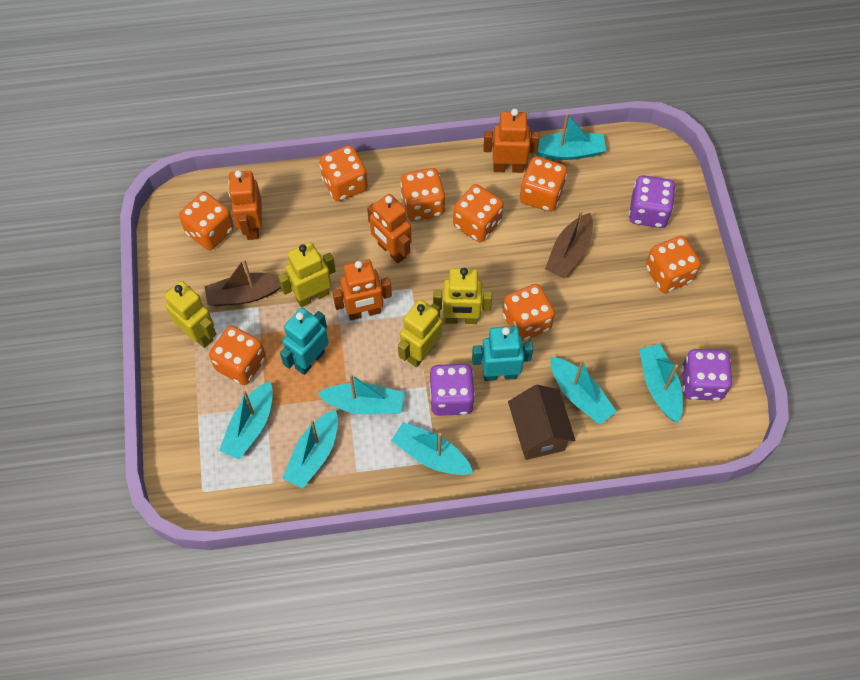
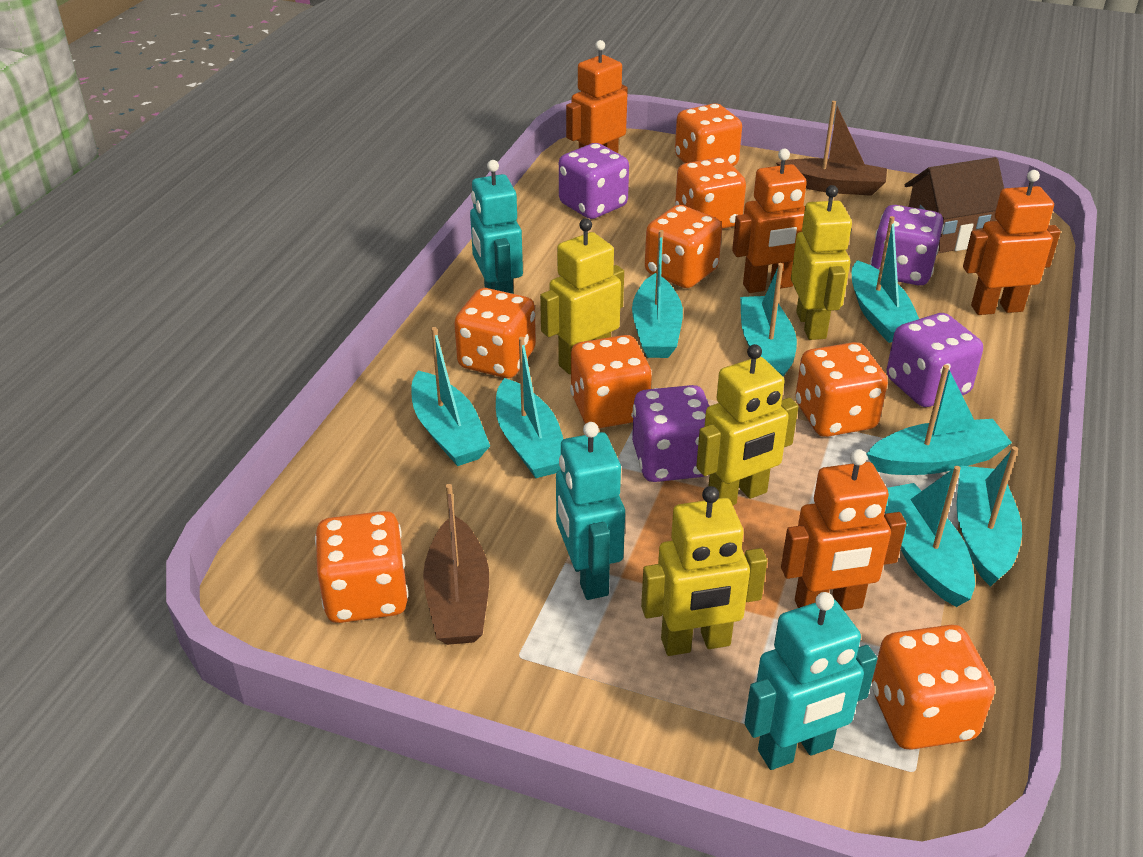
purple dice: [429,364,475,416] [629,175,676,228] [682,349,732,401] = 3 -> [559,143,629,219] [632,385,709,482] [870,205,944,285] [887,313,983,407] = 4
turquoise boat: [219,381,273,460] [282,410,338,489] [317,374,404,415] [391,422,473,475] [534,113,606,160] [550,357,617,425] [639,344,683,423] = 7 -> [411,327,490,466] [496,337,563,478] [632,230,683,358] [740,263,797,377] [852,216,919,343] [867,365,1012,475] [885,466,975,607] [957,446,1022,587] = 8
turquoise robot: [280,308,329,375] [472,326,533,381] = 2 -> [470,160,523,294] [556,422,625,600] [745,592,877,770] = 3

